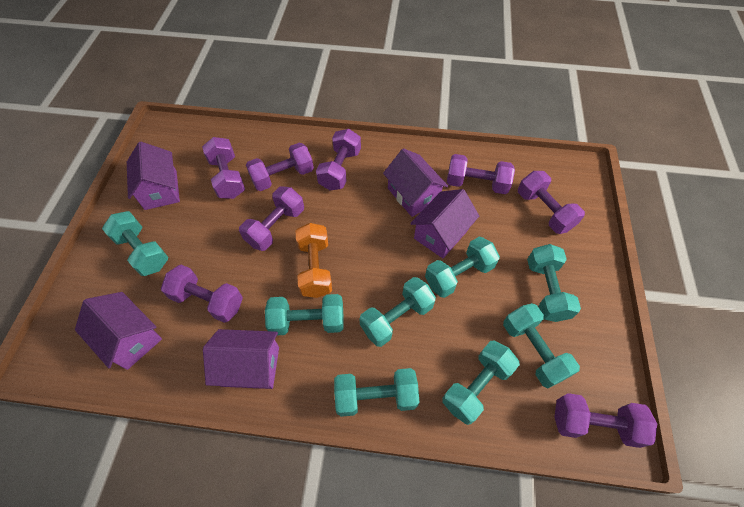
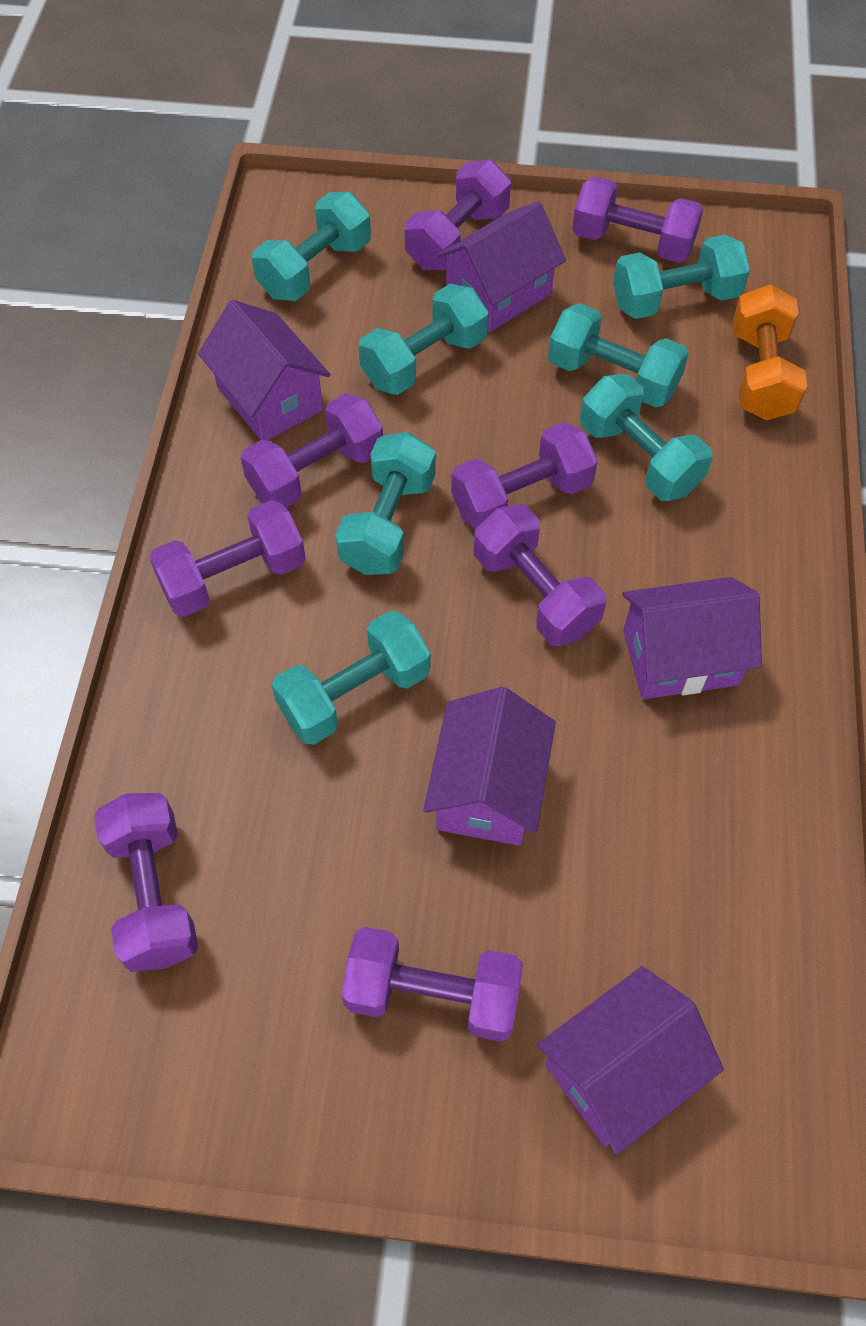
turquoise dumbbell: [102,211,168,276] [265,294,344,335] [334,368,420,417] [359,277,436,347] [425,237,500,298] [442,341,520,425] [503,303,580,388] [527,244,581,322] = 8 -> [252,192,371,301] [272,611,431,745] [335,432,436,575] [359,284,489,395] [548,303,689,408] [580,374,713,501] [613,235,750,319] = 7

